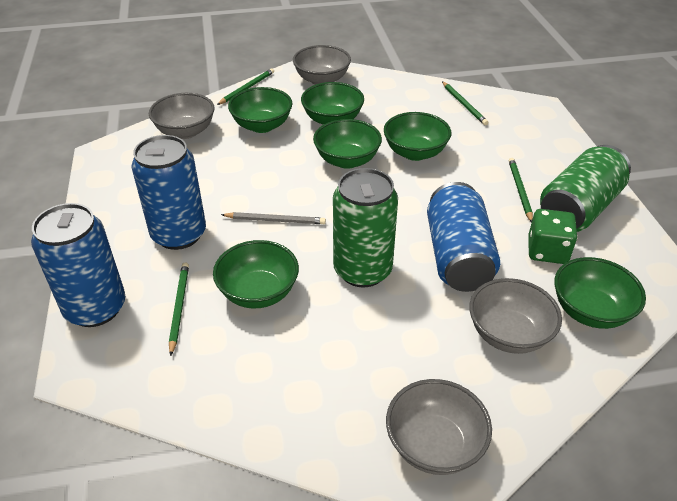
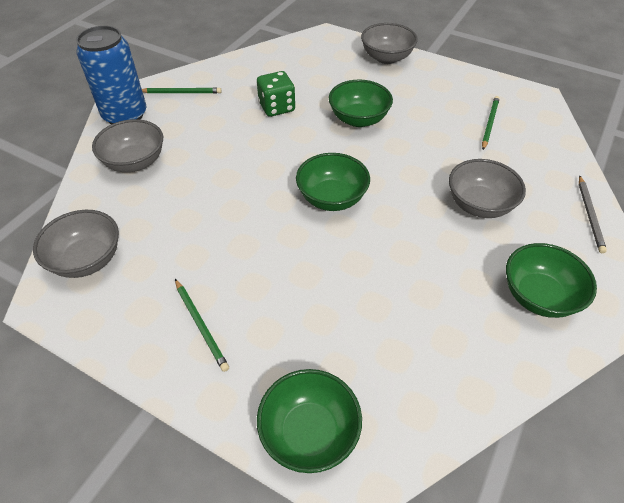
blue can: [31,203,125,327] [132,135,206,250] [427,182,500,292] = 3 -> [76,26,146,124] = 1
green bowl: [213,240,299,309] [228,87,292,133] [301,82,364,125] [313,119,382,169] [384,112,451,161] [554,257,646,329] = 6 -> [257,369,362,473] [296,153,370,211] [329,80,393,127] [506,243,597,318] = 4
green can: [333,168,398,287] [540,145,631,232] = 2 -> none = 0
green pencil: [169,263,189,356] [217,68,274,105] [442,81,488,125] [509,158,533,222] = 4 -> [142,88,222,93] [175,279,229,372] [482,96,500,150] = 3

